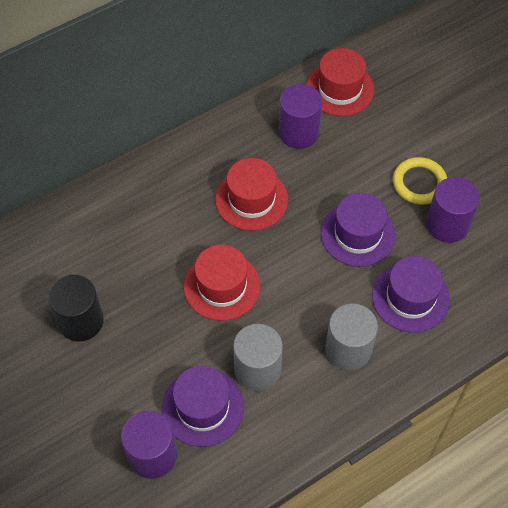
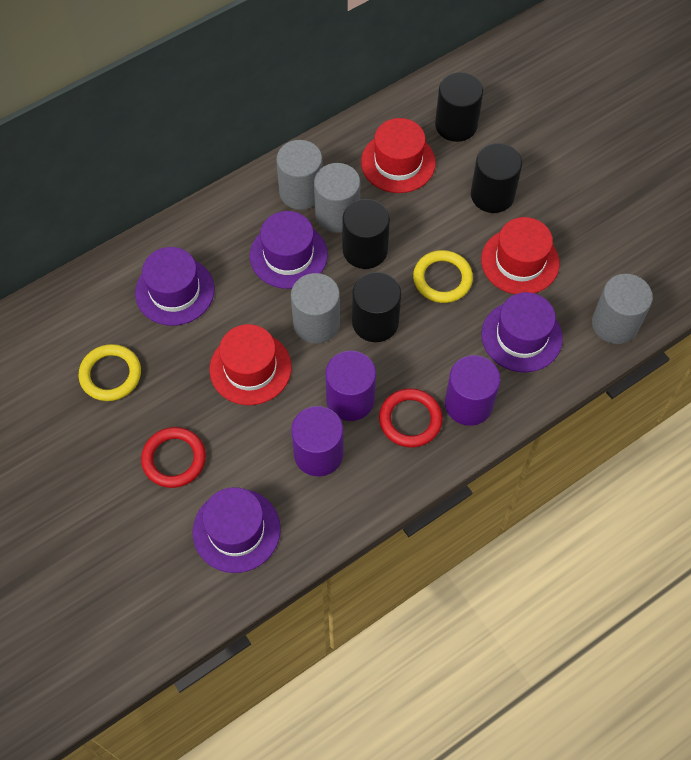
black cylinder: [48,275,104,342] = 1 -> [342,199,390,269] [352,272,401,342] [435,72,483,142] [471,143,522,213] = 4
grey cylinder: [233,324,283,391] [325,303,378,371] = 2 -> [276,140,323,210] [291,273,340,344] [314,163,360,233] [592,274,653,344] = 4
purple hat: [162,366,244,447] [321,193,396,267] [372,256,450,333] = 3 -> [135,247,214,326] [193,487,281,573] [250,211,328,289] [482,292,563,372] = 4
red ring: none = 0 -> [141,427,206,488] [379,389,443,447] = 2
yellow ring: [393,157,447,205] = 1 -> [79,344,141,401] [413,250,473,303] = 2

